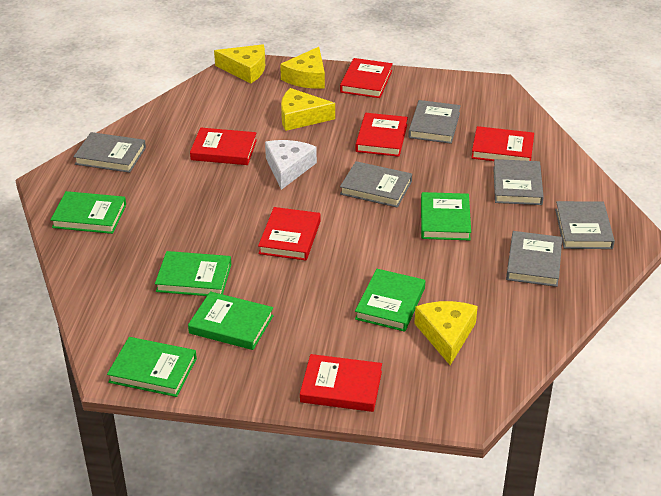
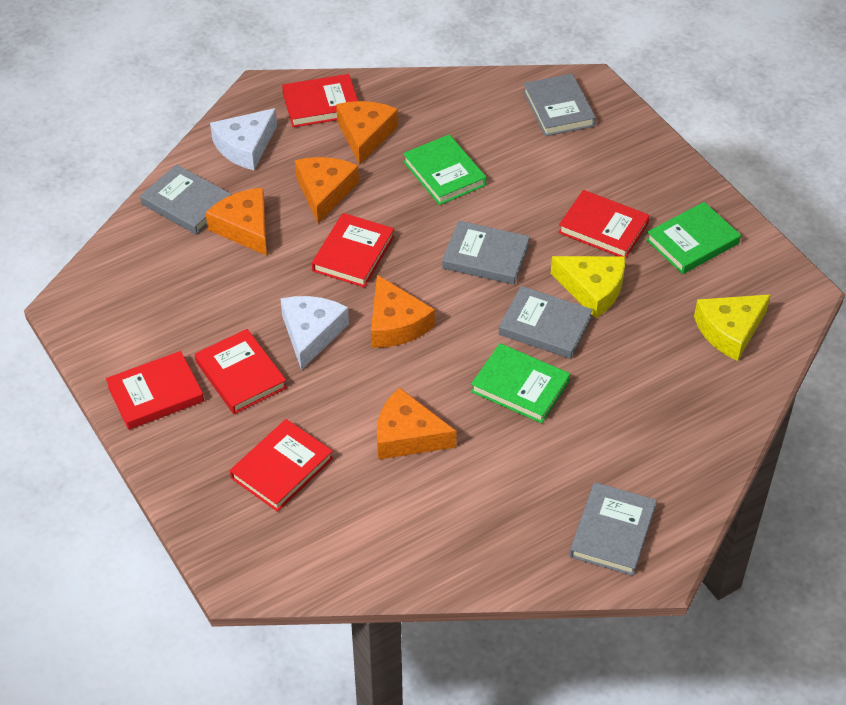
green book: [51,191,126,234] [107,337,197,397] [155,251,231,296] [188,292,274,350] [355,269,425,332] [421,192,471,240] = 6 -> [403,135,487,205] [471,343,570,423] [646,202,741,274] = 3
grey book: [73,132,146,173] [340,161,412,208] [408,100,461,144] [493,159,544,205] [506,231,562,287] [555,201,615,249] = 6 -> [140,164,231,235] [442,221,530,285] [499,286,593,359] [523,73,596,136] [569,482,657,576] = 5
orange cheese: none = 0 -> [206,188,267,256] [295,157,359,224] [336,101,398,165] [371,275,435,348] [377,387,457,460] = 5
white cheese: [265,140,317,190] = 1 -> [210,108,277,170] [280,296,349,370] = 2
yellow cheese: [214,44,265,83] [280,47,325,89] [281,88,335,131] [414,301,478,365] = 4 -> [551,256,625,318] [694,294,771,361] = 2

